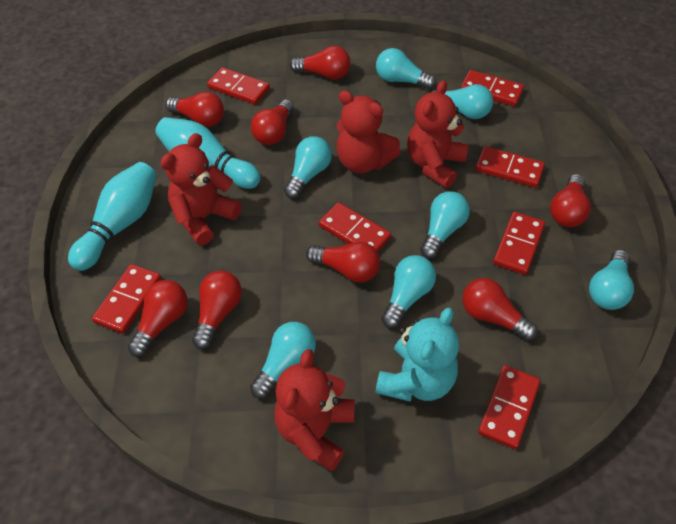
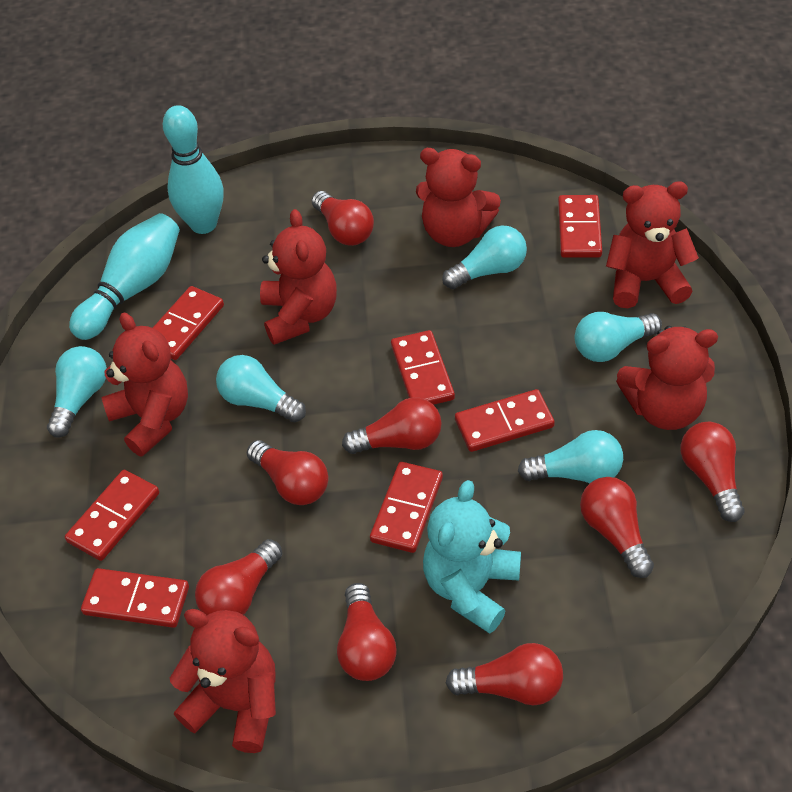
red teddy bear: [160,133,242,245] [274,349,355,471] [336,90,401,173] [407,80,468,188] = 4 -> [102,312,188,457] [170,609,276,753] [260,209,337,345] [416,148,501,247] [606,181,699,308] [616,326,718,430] = 6
turquoise light bulb: [250,322,316,398] [284,136,332,199] [376,48,436,90] [381,255,436,328] [420,191,470,258] [430,84,493,119] [589,250,634,310] = 7 -> [47,346,107,438] [216,355,306,422] [442,225,527,289] [518,430,623,483] [574,312,662,362] = 5

